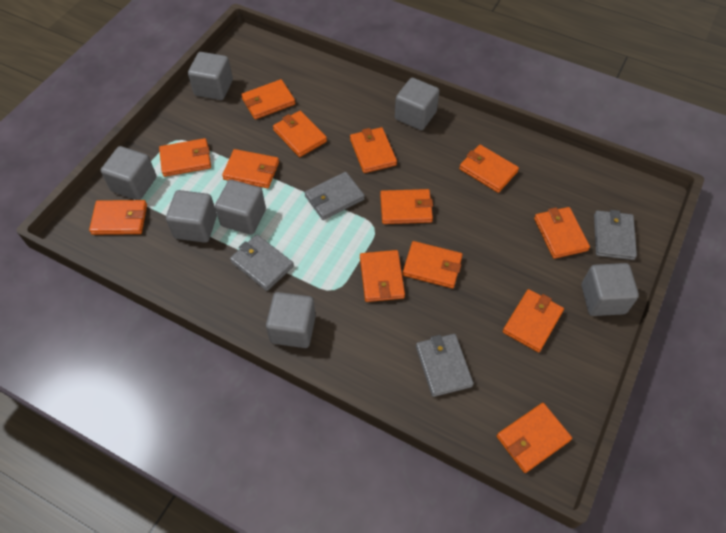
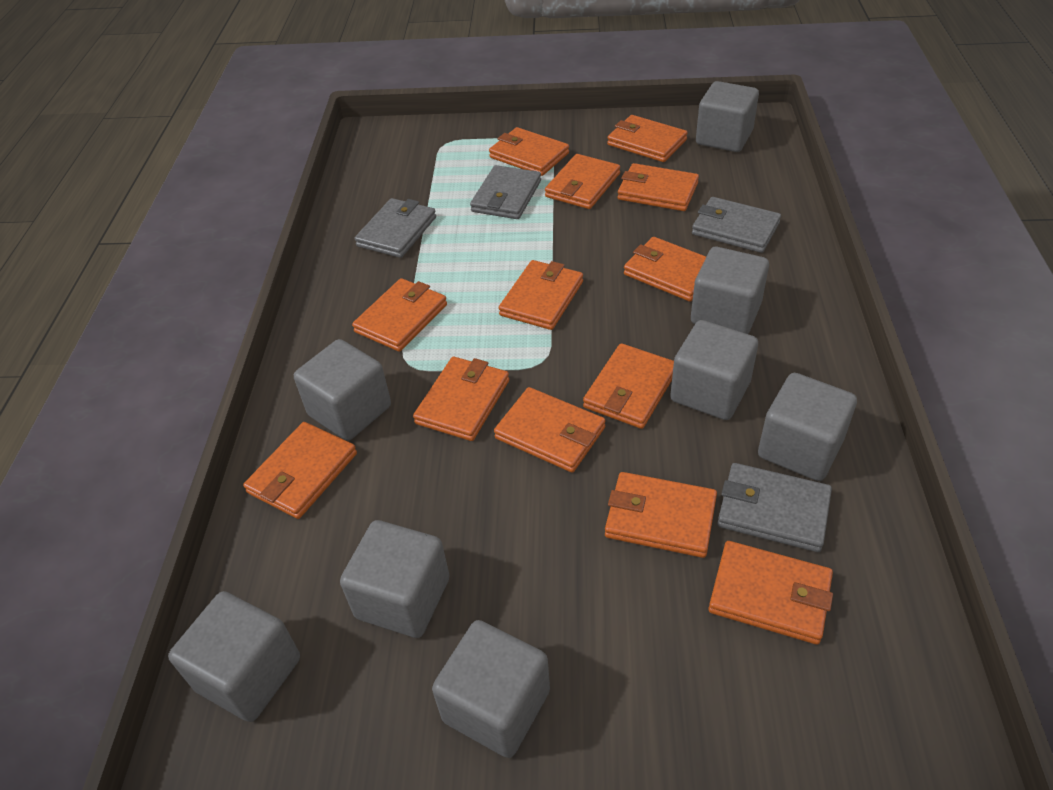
grey cube: [101,146,156,200] [166,190,217,243] [188,52,233,100] [215,180,266,235] [266,292,316,348] [395,78,439,130] [582,263,639,316] = 7 -> [168,591,300,722] [294,339,391,441] [340,520,450,638] [432,620,550,758] [670,320,758,420] [691,247,769,334] [696,81,759,152] [758,373,857,481] = 8

